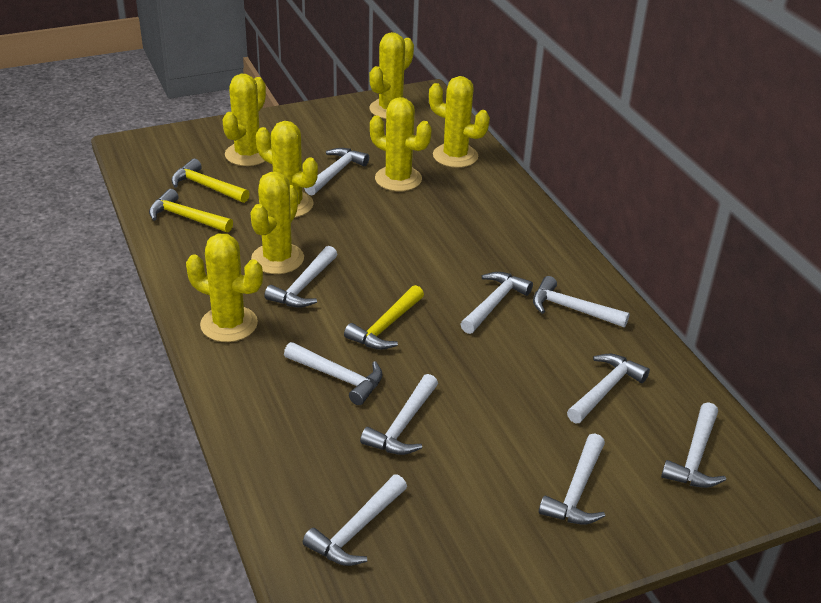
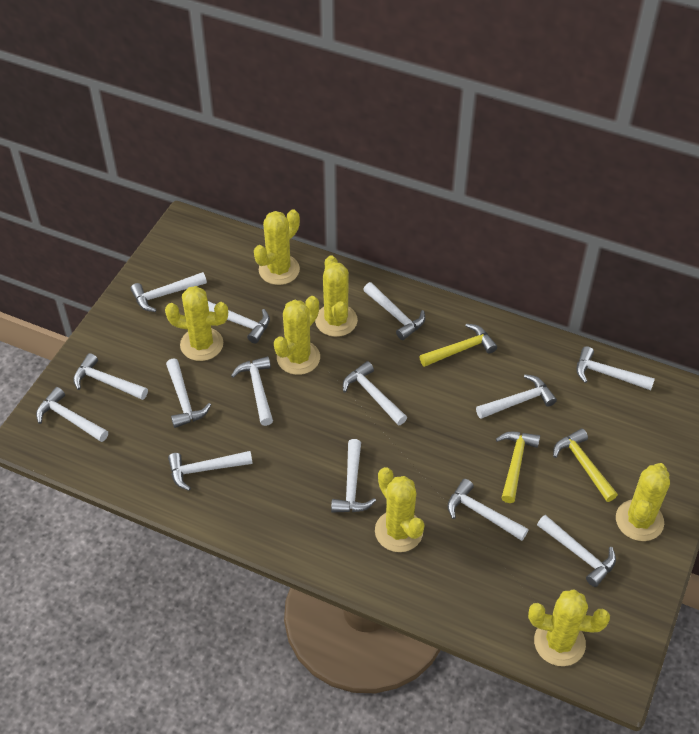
white hammer: [264,246,337,308] [284,342,383,405] [303,475,407,566] [304,148,369,196] [360,374,438,455] [460,272,533,334] [533,276,630,327] [539,433,605,525] [567,354,650,423] [661,402,726,488] = 10 -> [36,387,108,442] [73,353,148,400] [130,272,207,312] [166,358,211,428] [168,451,253,491] [208,301,270,344] [231,356,273,426] [331,439,376,513] [343,361,407,425] [363,282,425,340] [448,479,528,541] [476,374,557,419] [537,515,616,587] [576,346,655,390] = 14

